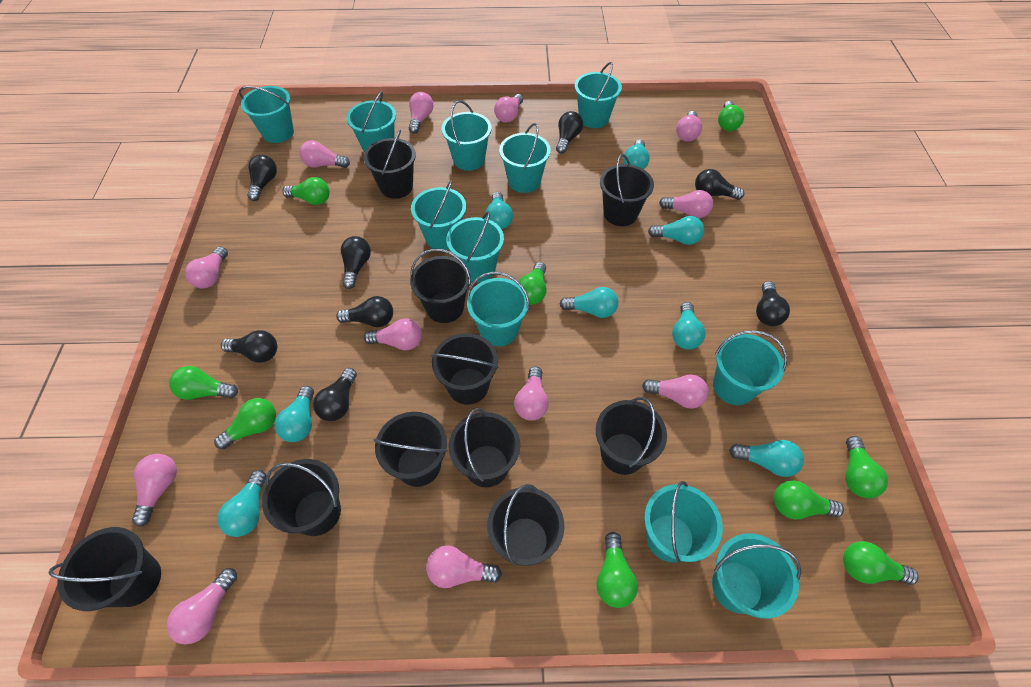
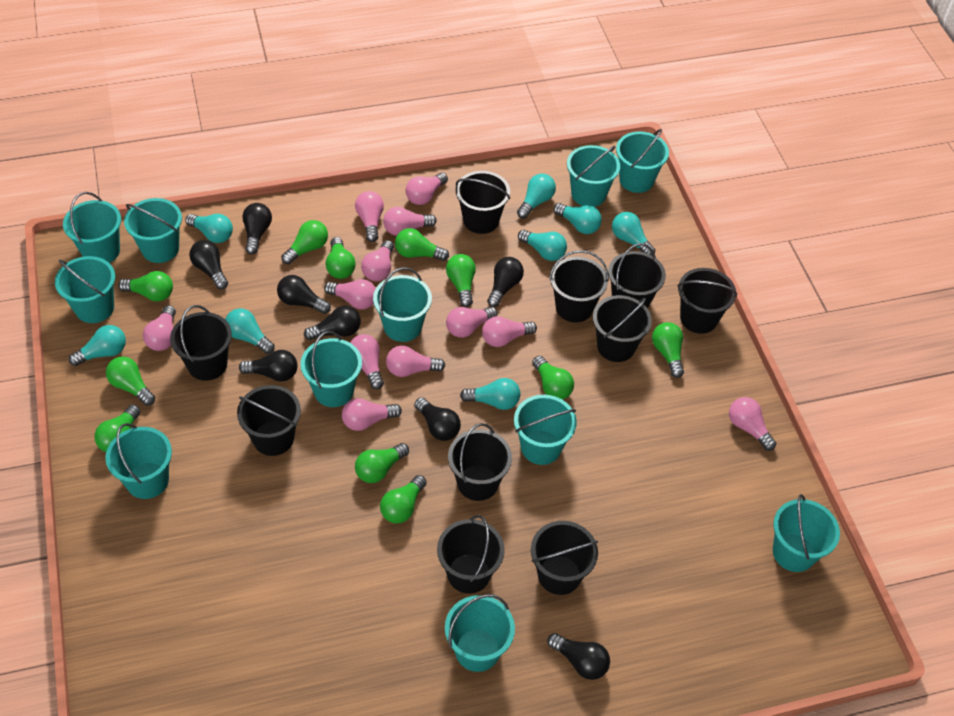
green light bulb: [169,366,238,400] [214,398,276,449] [282,177,330,205] [519,262,546,305] [597,532,638,608] [718,101,744,131] [774,480,844,520] [843,541,919,585] [845,436,888,498] = 9 -> [94,404,141,452] [106,356,155,406] [118,271,173,301] [281,220,328,264] [326,237,356,279] [355,443,409,483] [380,475,427,523] [395,228,449,261] [446,254,476,307] [532,356,574,400] [652,322,684,378] = 11

